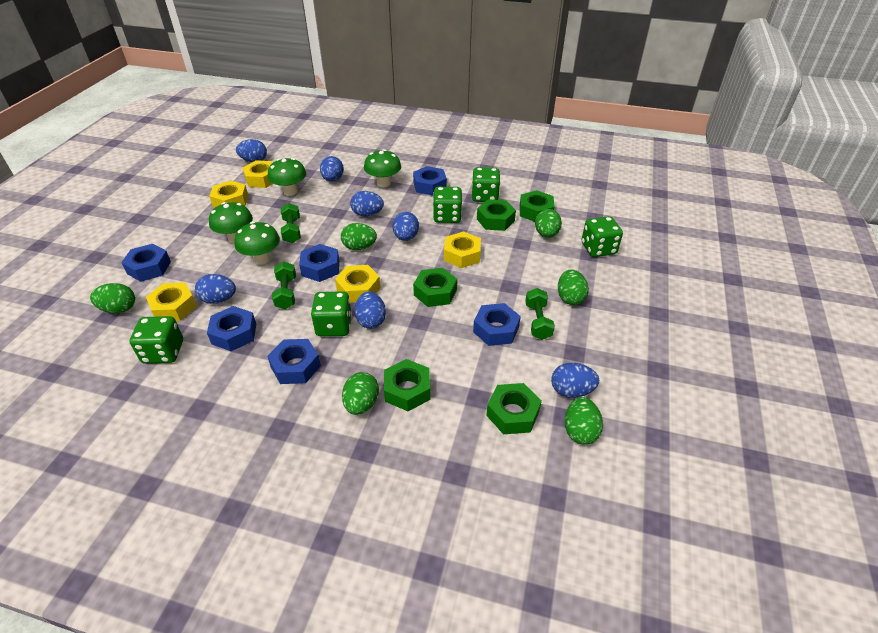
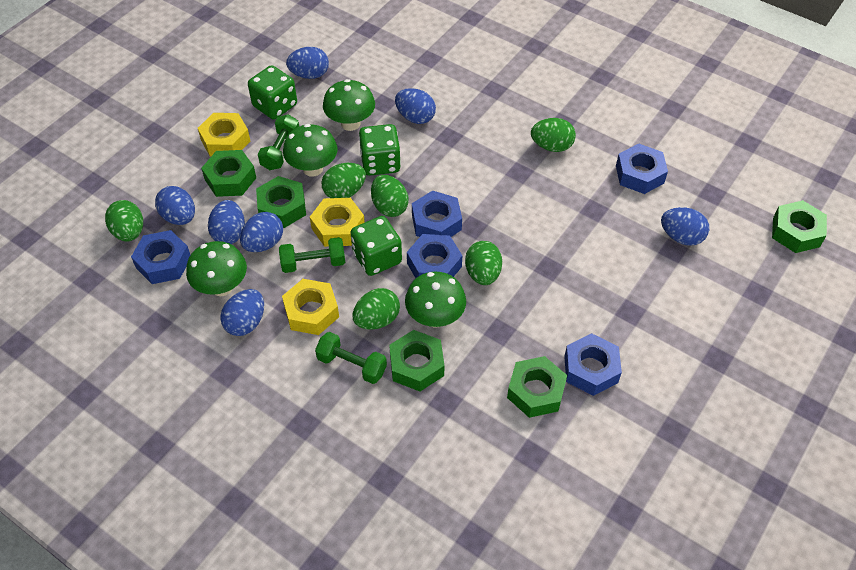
blue nut: [121,244,171,282] [207,306,256,351] [267,339,321,384] [299,244,339,282] [413,166,447,196] [473,303,521,346] = 6 -> [131,230,190,284] [407,234,462,278] [412,190,462,237] [564,333,622,396] [616,144,668,194] = 5
green dice: [130,316,183,364] [311,292,352,336] [433,187,462,223] [472,167,500,202] [582,216,623,257] = 5 -> [248,65,297,120] [350,216,402,276] [359,124,401,176] = 3
yellow nut: [146,282,197,321] [209,181,248,208] [243,160,273,188] [335,265,381,303] [444,231,481,268] = 5 -> [198,113,250,157] [282,279,339,335] [310,198,365,247] = 3

